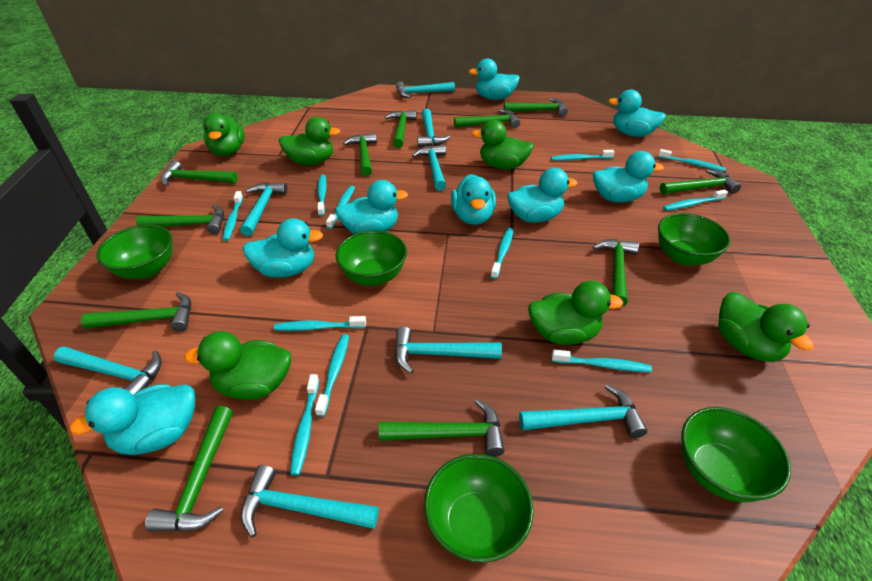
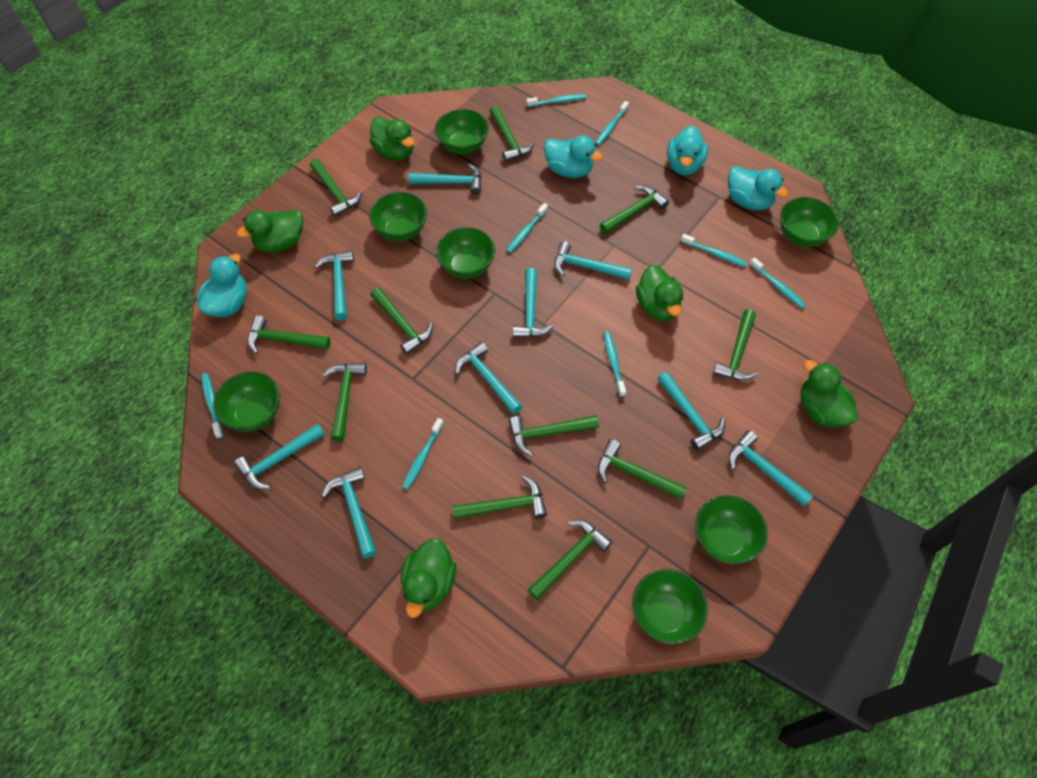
green bowl: [96,224,173,279] [335,230,407,286] [424,454,534,563] [658,213,730,266] [681,407,791,502] = 5 -> [213,372,280,432] [369,192,427,241] [435,109,489,154] [436,227,495,279] [632,569,708,645] [695,495,768,564] [780,197,839,247] = 7
green duck: [184,331,291,400] [203,113,245,156] [279,117,341,165] [472,120,534,170] [528,281,623,345] [718,292,814,362] = 6 -> [237,210,303,252] [370,117,414,160] [401,538,456,618] [636,265,683,321] [800,360,858,427] = 5
turquoise duck: [70,384,195,455] [243,218,323,278] [335,180,408,234] [451,174,496,225] [469,58,520,100] [507,168,577,223] [593,151,664,203] [608,90,666,137] = 8 -> [197,254,247,317] [544,136,603,178] [667,126,708,175] [728,166,788,210] = 4
turquoise hammer: [53,346,162,395] [240,182,287,236] [241,465,379,538] [394,326,502,374] [396,81,455,98] [412,144,446,191] [417,109,450,147] [519,384,648,438] = 8 -> [234,423,325,489] [315,250,354,320] [322,467,376,558] [409,164,482,195] [455,342,522,414] [513,268,554,338] [554,241,632,280] [657,372,725,451] [729,430,813,506] = 9
turquoise toothbrush: [222,191,243,241] [274,316,366,331] [290,374,319,476] [315,334,349,417] [317,175,327,216] [326,186,355,229] [491,228,514,279] [551,150,615,161] [552,349,652,372] [658,149,726,172] [663,190,728,211] = 11 -> [201,373,223,439] [402,418,444,490] [506,203,548,253] [526,94,587,107] [595,101,629,145] [603,332,626,397] [681,234,747,267] [749,257,806,309] = 8

